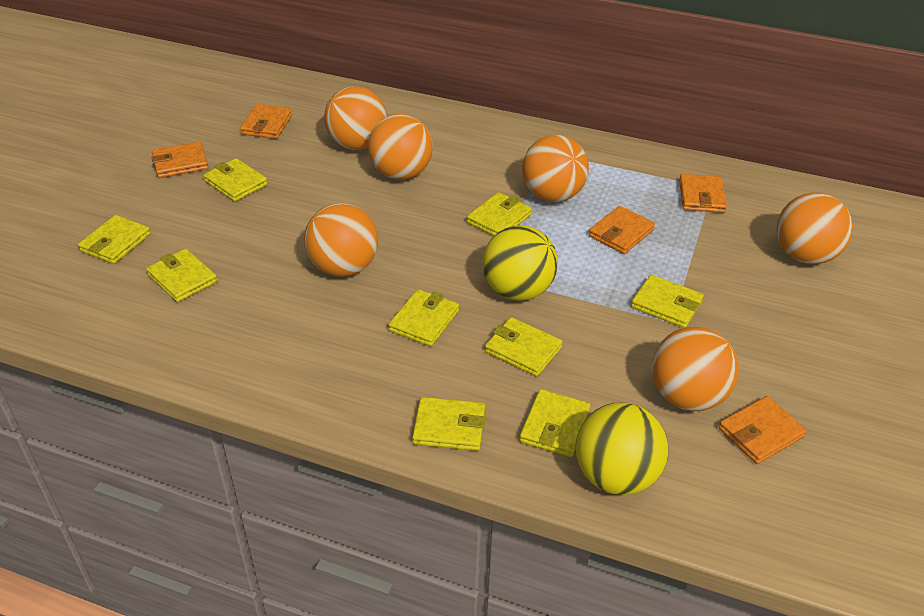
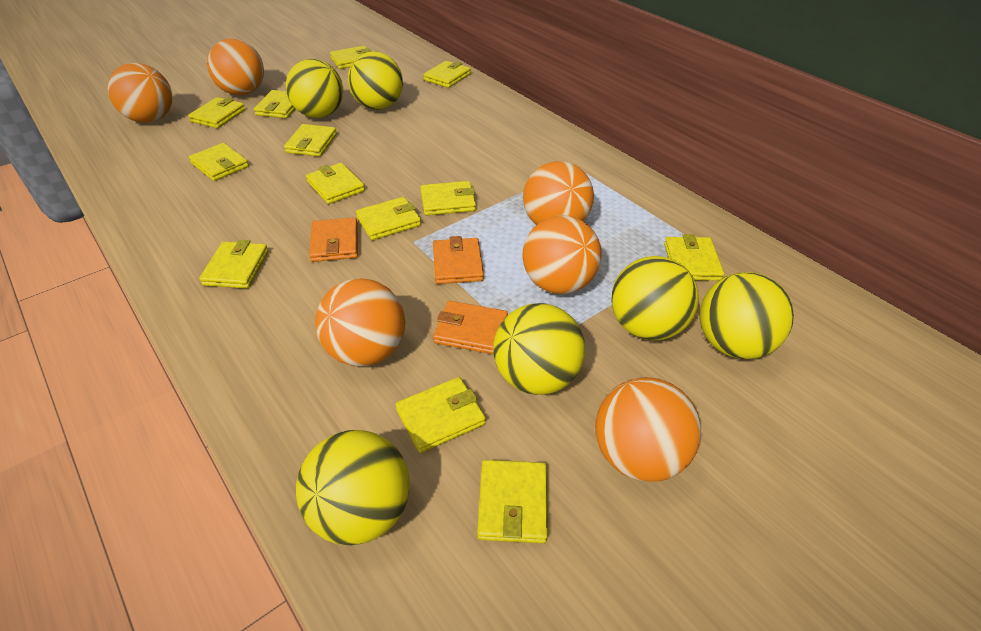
orange wallet: [151,141,208,178] [240,104,292,139] [589,206,655,254] [679,174,727,213] [719,396,806,464] = 5 -> [309,217,358,262] [433,236,484,284] [433,301,508,354] = 3
yellow ball: [483,225,558,301] [575,402,668,495] = 2 -> [286,59,343,118] [296,430,410,545] [348,51,403,110] [493,303,585,395] [611,256,699,341] [700,272,794,359] = 6
yellow wallet: [78,215,151,264] [146,249,217,302] [203,158,268,202] [388,289,459,347] [412,397,486,451] [467,192,532,236] [485,317,563,377] [519,389,590,457] [631,275,704,328] = 9 -> [188,97,245,128] [189,143,249,181] [199,240,268,289] [254,90,295,118] [284,124,337,157] [306,163,365,204] [330,46,372,69] [356,197,421,240] [396,377,486,453] [420,181,476,216] [423,61,471,88] [477,460,548,543] [664,234,724,281] = 13

